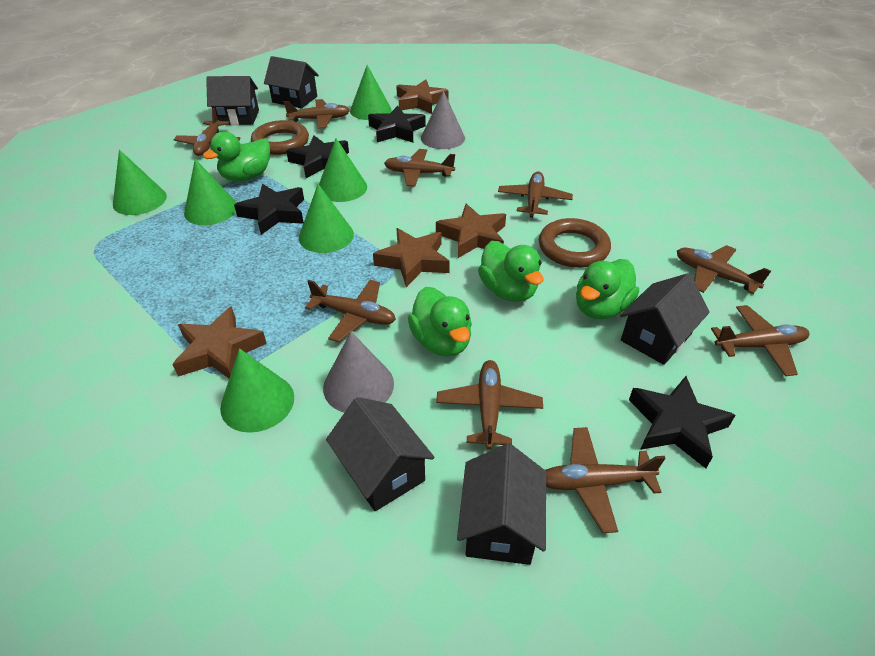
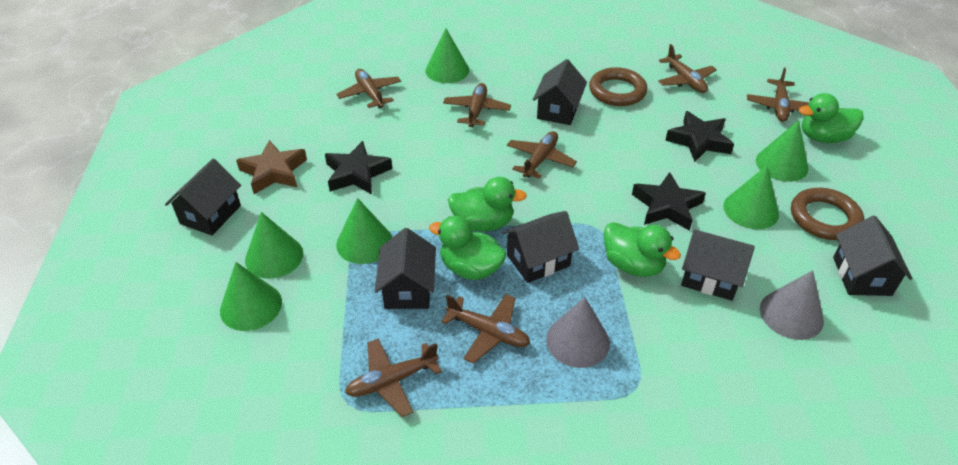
black house: [206,76,259,125] [264,56,319,109] [326,397,434,511] [457,444,546,565] [620,273,710,365] = 5 -> [165,159,241,235] [375,228,436,309] [502,211,579,283] [533,59,587,125] [681,229,755,301] [833,216,912,296] = 6
black star: [234,184,304,235] [286,136,349,178] [368,106,426,142] [629,376,735,468] = 4 -> [325,141,392,194] [632,172,706,231] [665,111,734,162] = 3
brown plane: [174,108,241,156] [284,99,350,129] [305,280,396,342] [384,149,455,187] [436,360,543,450] [498,171,573,217] [546,427,665,533] [677,245,771,294] [711,305,810,376] = 9 -> [336,69,401,109] [345,338,442,417] [441,294,530,364] [443,83,511,127] [507,131,577,179] [658,44,717,93] [747,68,809,122] = 7
brown star: [172,306,267,378] [373,228,450,287] [396,80,449,114] [436,204,506,258] = 4 -> [236,140,307,194] = 1

